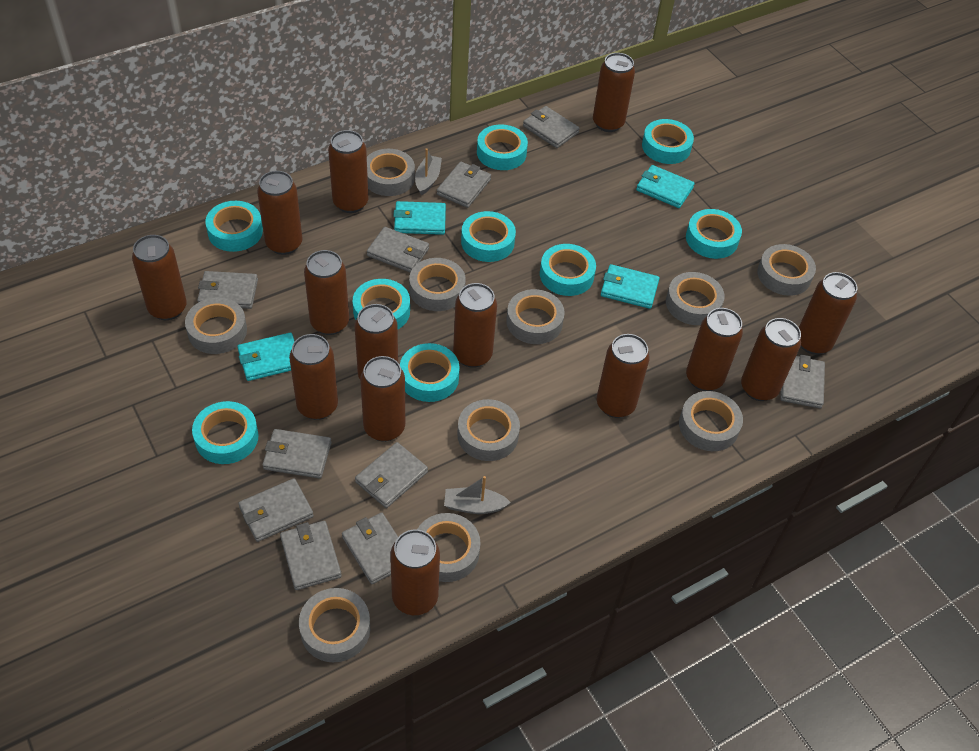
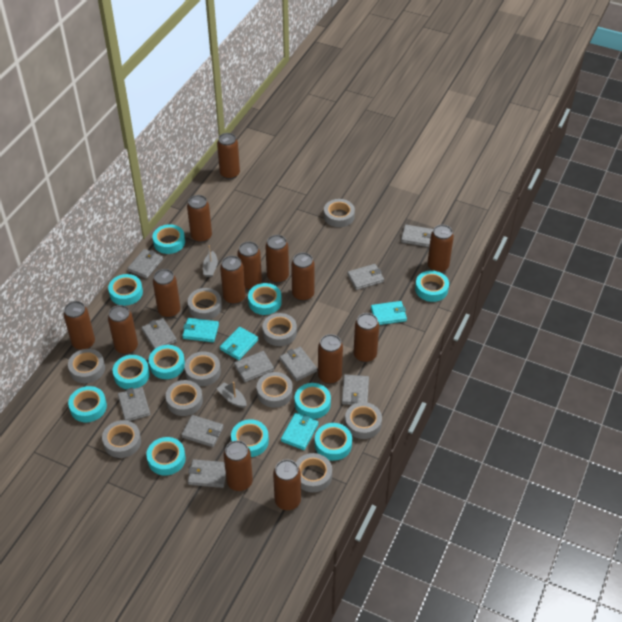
turquoise tape: [192,401,259,464] [205,201,263,252] [353,279,410,329] [400,343,460,402] [461,211,516,262] [477,124,528,170] [540,244,596,296] [642,119,694,164] [686,209,742,259] = 9 -> [68,386,107,422] [108,274,143,306] [113,355,150,389] [146,437,186,475] [149,345,185,379] [152,224,185,254] [231,419,269,457] [248,283,282,315] [295,383,331,419] [315,423,352,461] [415,270,449,302] = 11

